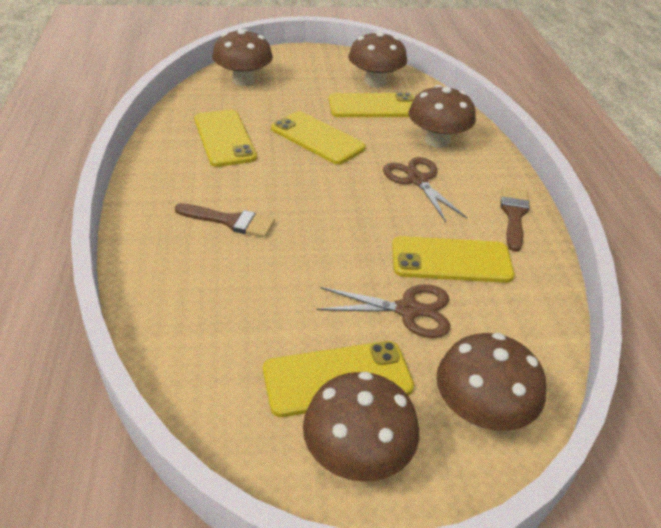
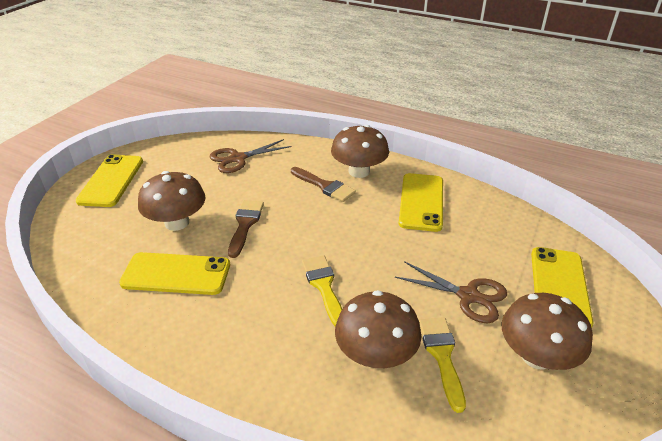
brown mushroom: [212,29,273,86] [303,371,419,482] [348,31,407,87] [408,85,476,148] [436,333,546,431] = 5 -> [138,171,205,231] [331,125,389,178] [335,290,421,368] [501,293,593,370] = 4
yellow brush: none = 0 -> [302,255,342,326] [419,317,466,413] = 2
yellow phone: [194,110,257,167] [263,341,414,417] [271,111,366,165] [329,92,414,117] [392,236,515,283] = 5 -> [76,154,143,207] [119,252,230,295] [399,173,443,232] [531,247,593,328] = 4

